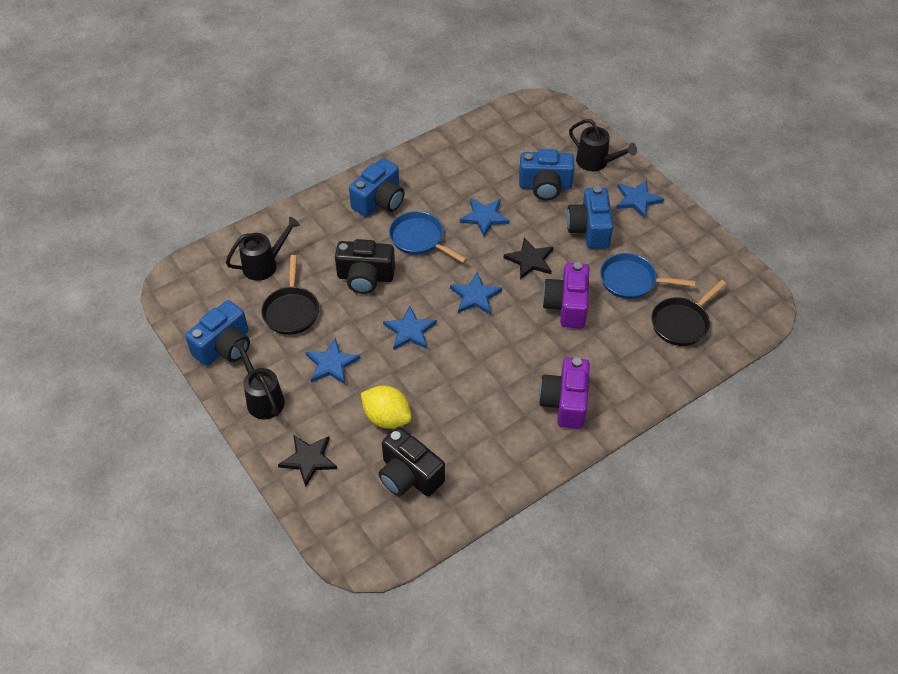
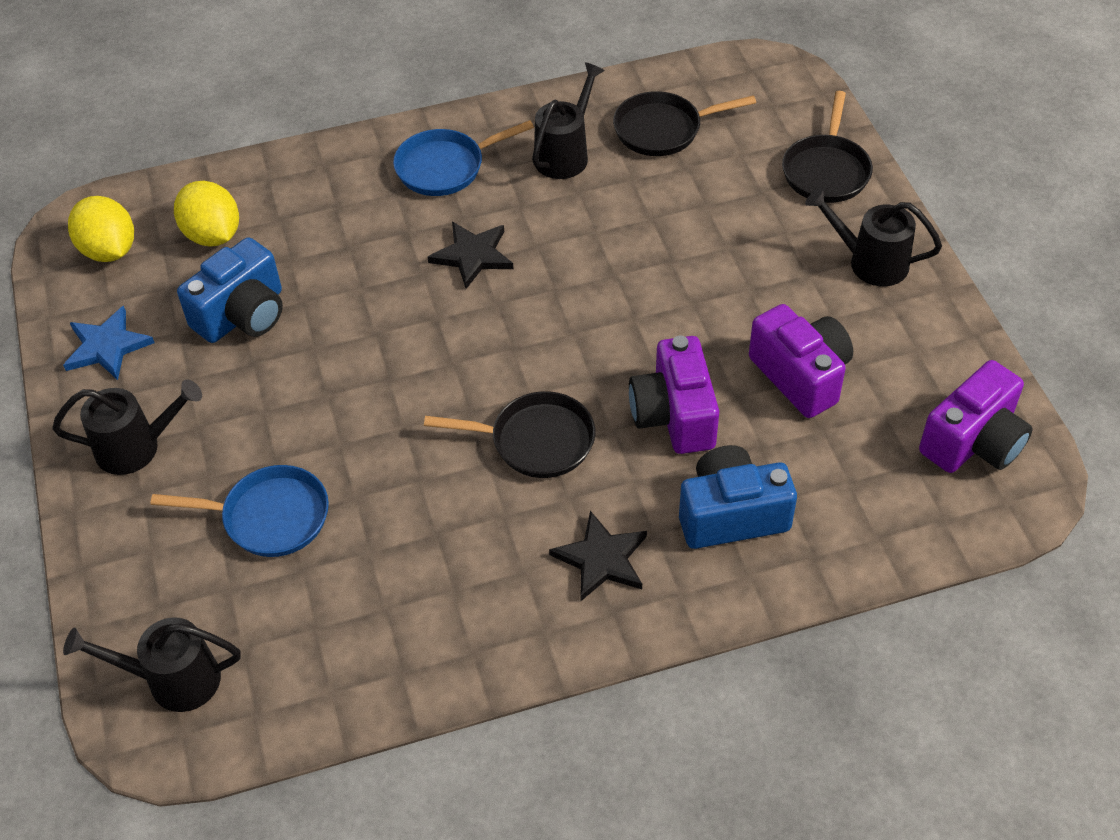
black camera: [335,239,395,294] [378,427,445,496] = 2 -> none = 0
black pan: [261,255,319,335] [651,280,726,346] = 2 -> [424,391,595,478] [613,91,756,156] [782,91,873,203] = 3
black watering can: [226,217,300,281] [232,339,285,419] [569,119,637,171] = 3 -> [52,379,202,475] [63,617,241,712] [532,62,605,179] [805,187,942,286] = 4
blue camera: [185,300,250,366] [349,158,405,217] [519,149,575,201] [567,186,613,249] = 4 -> [177,237,283,343] [679,445,797,549] = 2
blue star: [305,338,360,384] [383,306,437,350] [450,273,502,315] [460,198,510,236] [616,180,664,218] = 5 -> [63,306,154,380] = 1
purple camera: [539,358,590,429] [542,262,589,329] = 2 -> [629,336,719,454] [749,304,853,418] [919,360,1033,473] = 3
yellow lemon: [361,386,412,429] = 1 -> [68,196,134,262] [174,181,239,246] = 2

